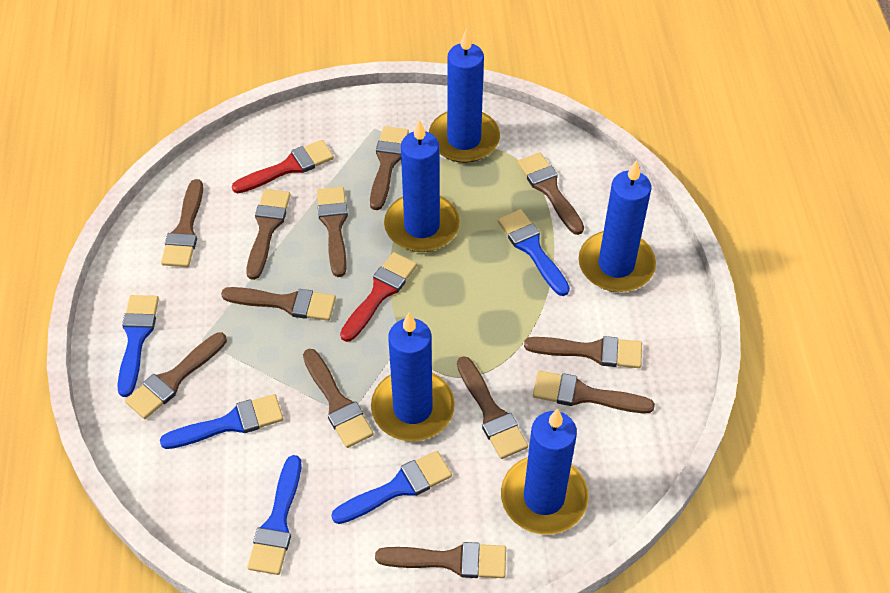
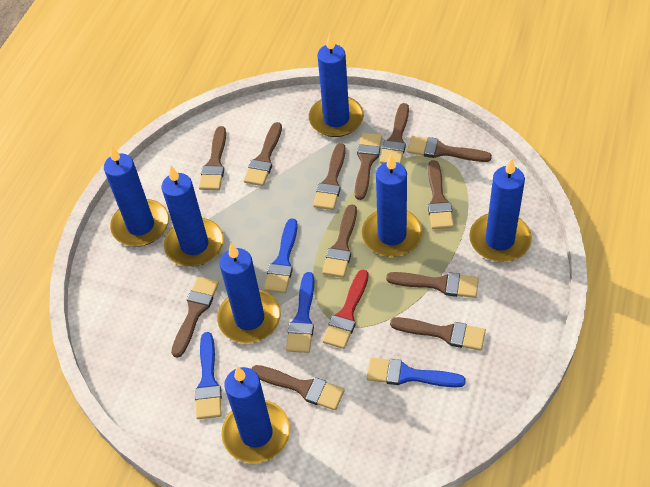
blue brush: [117,295,159,397] [160,394,283,449] [247,455,301,575] [331,451,452,524] [498,209,570,296] = 5 -> [195,332,222,419] [264,218,298,293] [286,272,314,353] [367,357,466,387] = 4
blue candle: [371,313,455,441] [384,119,460,252] [429,29,500,163] [501,408,589,534] [579,160,656,292] = 5 -> [104,146,169,247] [162,166,224,267] [217,243,281,343] [222,366,290,463] [309,34,364,137] [362,154,423,257] [469,158,532,262] = 7
red brush: [232,140,334,193] [340,252,417,342] = 2 -> [322,270,369,349] = 1

